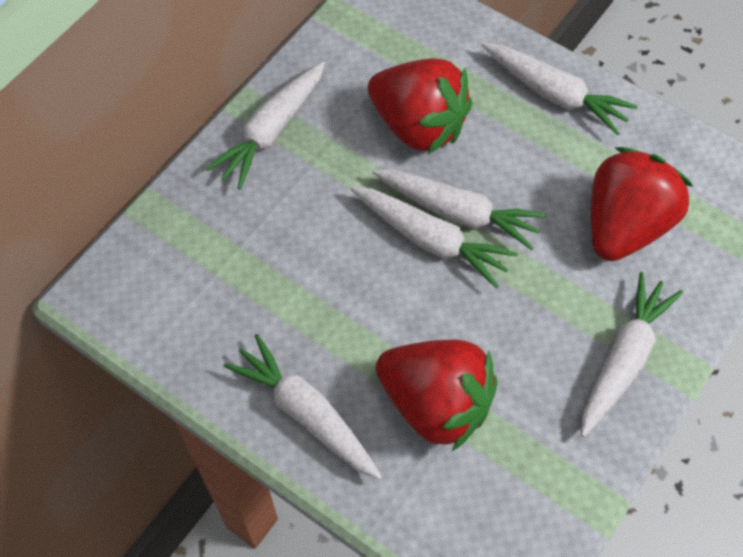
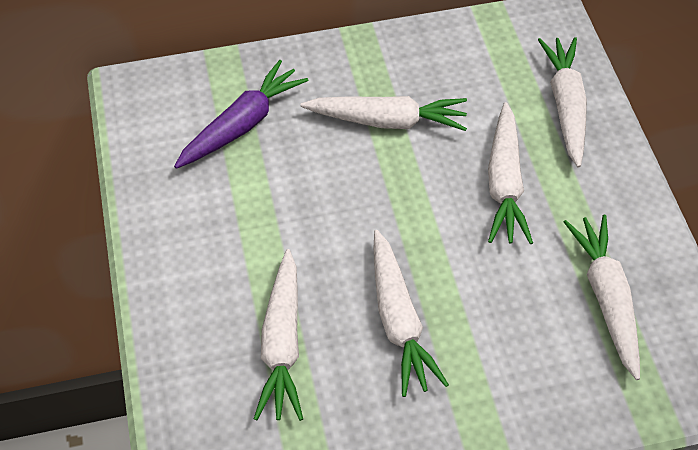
purple carrot: none = 0 -> [174,60,308,169] = 1
red strawberry: [368,58,473,154] [376,340,498,451] [591,147,693,261] = 3 -> none = 0

